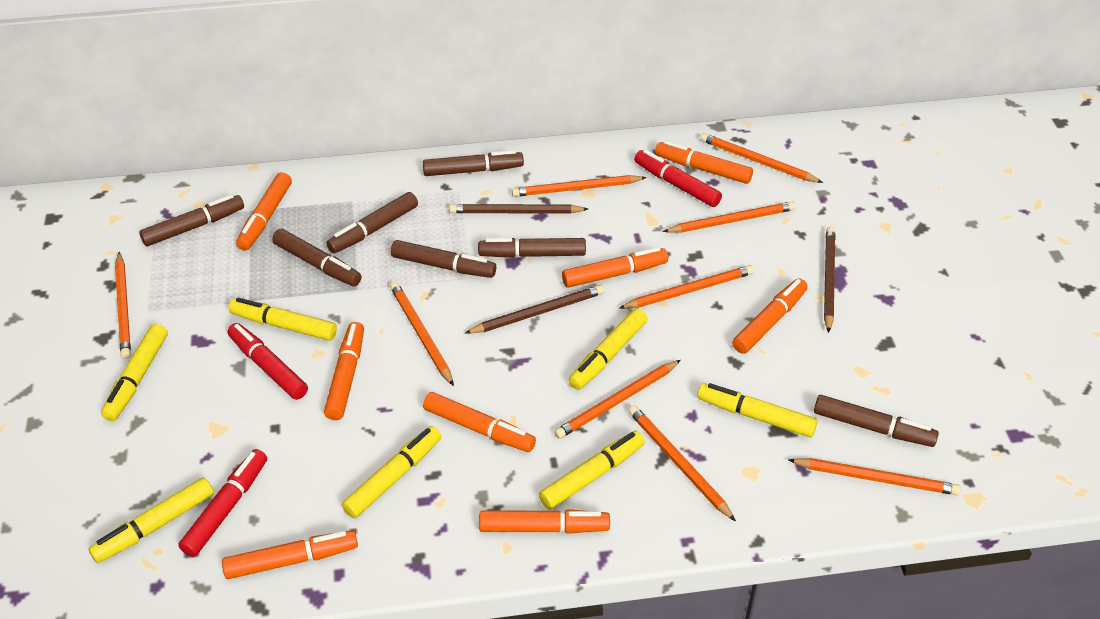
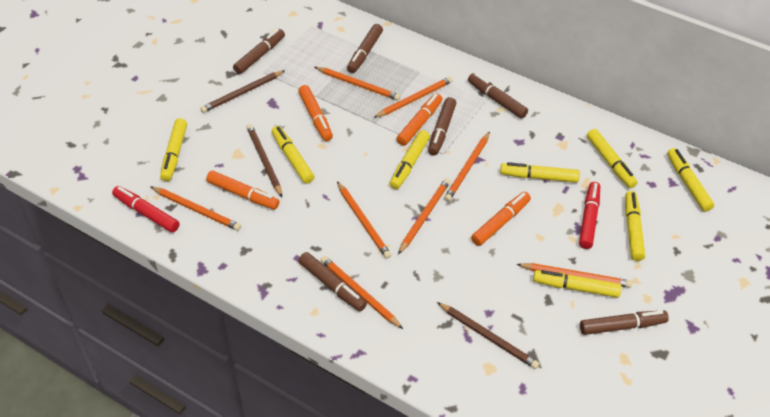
brown marker: [139,194,244,246] [272,229,361,286] [326,192,418,253] [391,240,496,278] [423,150,524,176] [478,238,586,258] [814,395,939,447] = 7 -> [233,29,285,74] [299,252,367,311] [347,24,383,73] [428,97,456,156] [468,73,528,119] [580,310,669,335] = 6
orange marker: [222,530,358,579] [236,172,292,251] [324,322,364,420] [423,392,536,452] [479,509,610,534] [562,247,668,288] [655,141,753,184] [732,278,808,354] = 8 -> [206,170,279,210] [298,85,333,141] [396,93,442,146] [471,192,531,246] = 4
orange pencil: [115,252,131,359] [390,282,454,386] [512,175,647,197] [554,360,681,439] [619,265,754,309] [628,405,736,521] [663,201,796,233] [700,133,823,183] [789,458,961,495] = 9 -> [150,186,241,231] [315,67,401,101] [320,256,403,329] [337,181,391,259] [373,77,453,118] [398,178,450,254] [444,132,490,201] [517,263,632,288] = 8
red marker: [178,449,267,557] [227,323,308,400] [634,150,722,207] = 3 -> [112,186,179,233] [579,182,600,249] = 2
yellow marker: [89,477,214,563] [101,324,168,421] [228,298,337,341] [342,426,441,518] [539,431,645,510] [569,308,647,390] [697,383,818,437] = 7 -> [160,118,187,181] [272,126,314,184] [390,130,430,189] [500,162,580,183] [533,270,622,298] [587,129,638,188] [625,191,645,261] [667,148,714,212] = 8

